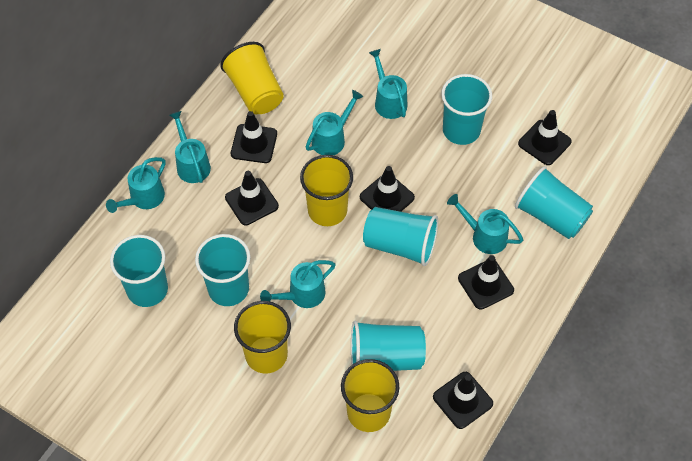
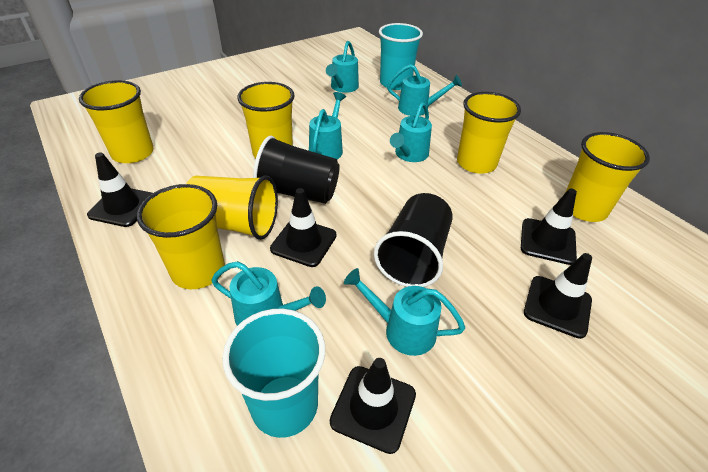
black cup: none = 0 -> [253,136,340,204] [374,193,453,287] = 2
black traffic cone: [225,171,279,226] [231,111,277,163] [360,166,415,212] [433,372,493,429] [458,255,514,310] [518,110,572,165] = 6 -> [87,152,153,227] [270,188,337,267] [330,358,416,454] [521,188,577,265] [524,253,592,339] = 5
turquoise cup: [110,235,168,307] [195,234,250,306] [351,321,426,371] [363,207,438,266] [441,74,492,145] [515,166,593,239] = 6 -> [222,309,325,438] [379,23,423,90] = 2
yellow cup: [220,42,284,114] [234,301,291,373] [300,155,353,226] [341,359,399,432] = 4 -> [79,80,154,163] [137,184,225,289] [186,176,278,240] [237,82,295,159] [457,92,521,174] [565,132,650,222] = 6

